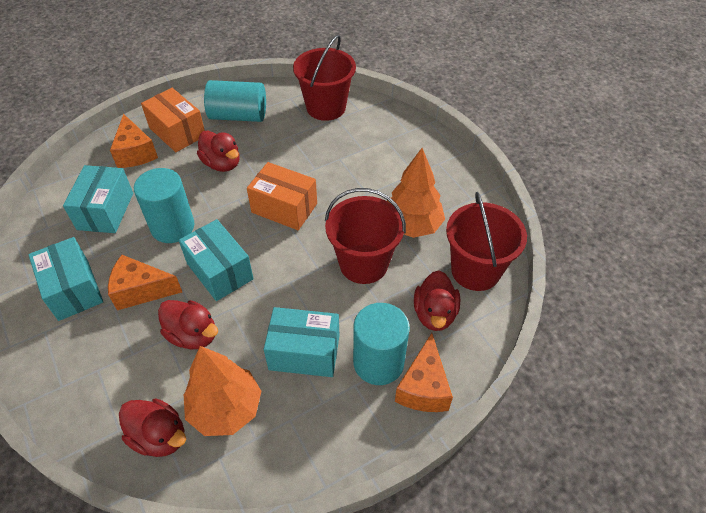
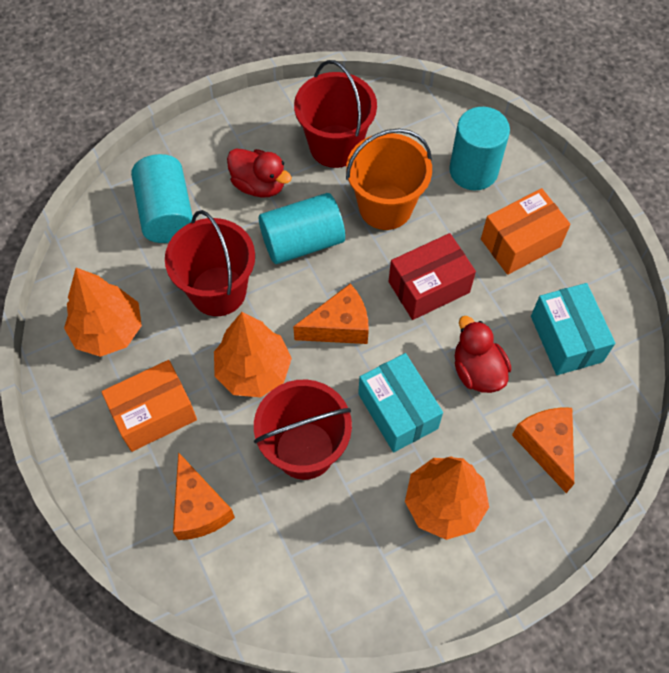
orange bucket: none = 0 -> [346,129,432,230] = 1
orange tree: [183,346,261,436] [387,148,445,238] = 2 -> [64,268,142,357] [214,312,292,397] [405,456,489,540] = 3
red box: none = 0 -> [389,233,476,320] = 1
red duck: [119,398,186,457] [158,300,218,349] [197,131,240,172] [414,270,460,331] = 4 -> [227,148,292,198] [455,316,511,393] = 2
turquoise box: [28,237,103,321] [63,165,133,233] [179,219,254,301] [264,307,339,377] = 4 -> [358,353,443,452] [531,283,615,375] = 2

